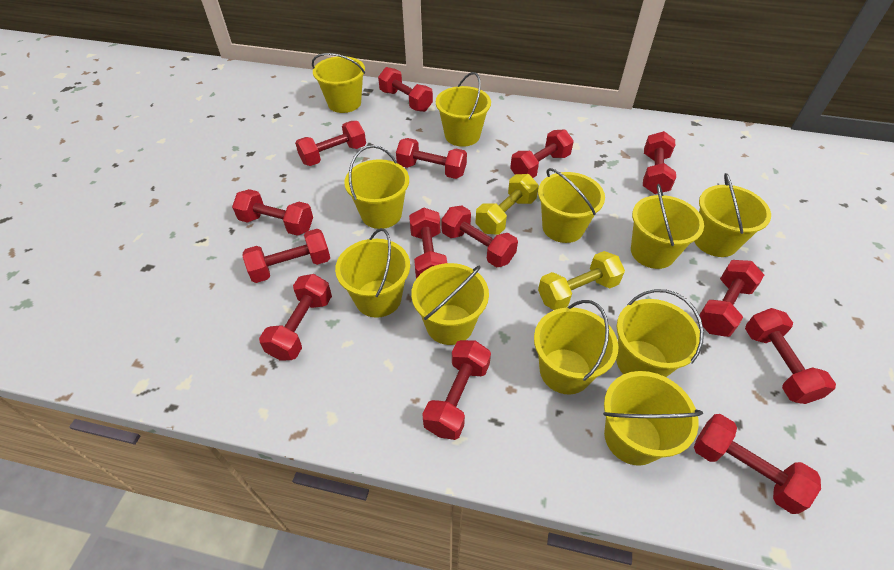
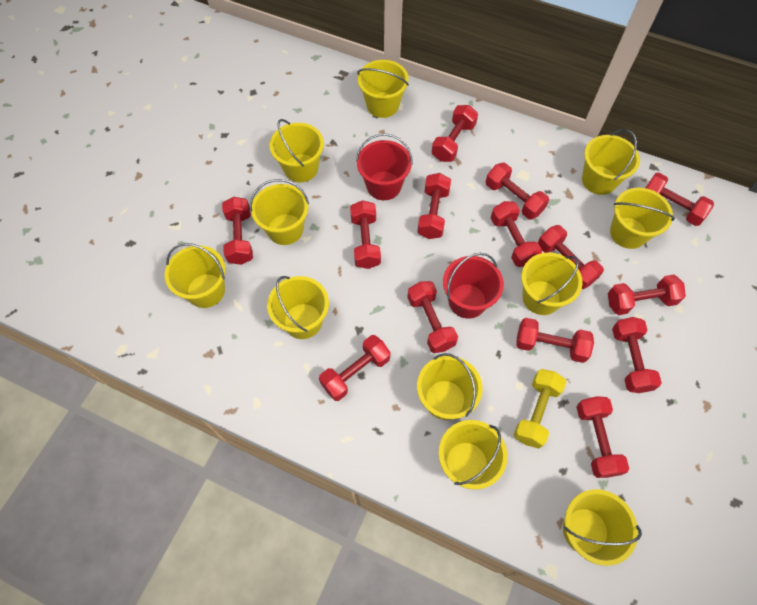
red bucket: none = 0 -> [356,133,413,200] [443,253,504,319] = 2
yellow dumbbell: [475,174,539,235] [538,251,625,310] = 2 -> [514,369,566,449] = 1

